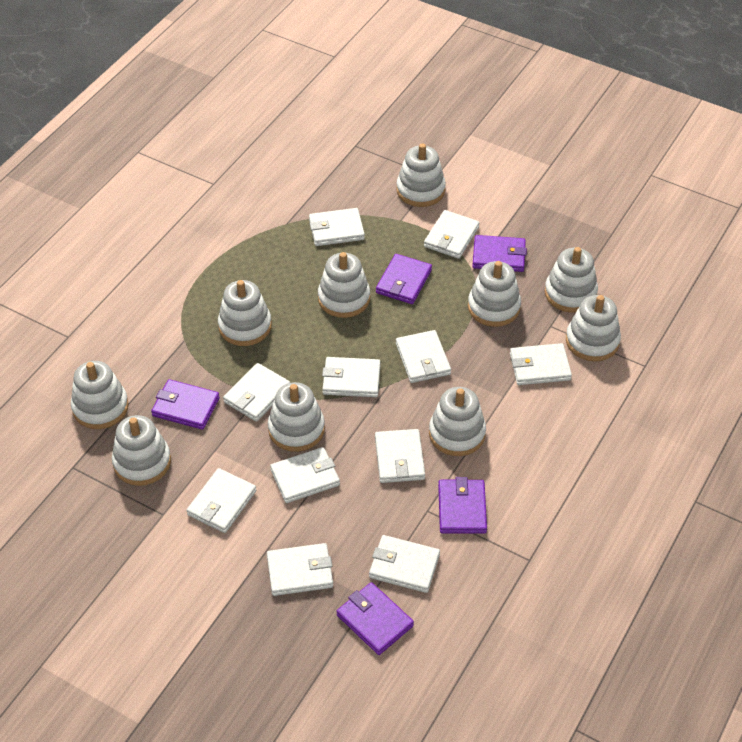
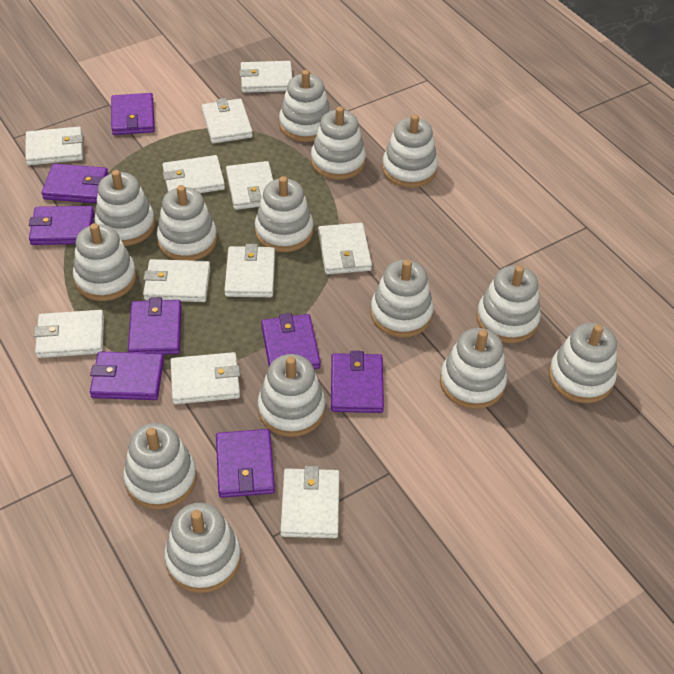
purple wallet: [151,379,220,430] [337,582,414,655] [376,254,432,304] [438,477,487,534] [472,235,527,272] = 5 -> [29,206,94,245] [42,164,108,203] [90,351,164,400] [111,93,155,135] [128,297,181,355] [216,429,275,498] [261,313,321,369] [331,351,384,413] = 8
white stacking toy: [71,361,129,429] [112,415,171,486] [218,280,272,346] [268,382,325,452] [318,252,370,318] [396,143,446,207] [429,387,486,456] [468,261,521,327] [545,247,598,313] [566,295,621,362] = 10 -> [73,223,137,301] [94,170,155,246] [123,423,197,510] [157,185,217,261] [164,503,241,593] [255,176,313,252] [258,354,325,437] [279,70,331,142] [311,106,366,180] [370,260,434,338] [382,114,438,188] [440,328,507,409] [476,265,541,343] [549,323,617,403] = 14

